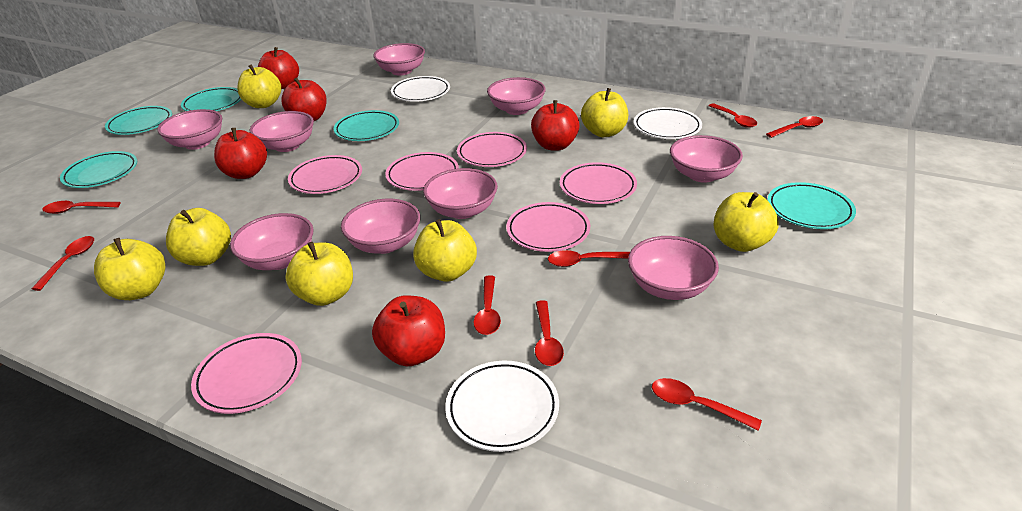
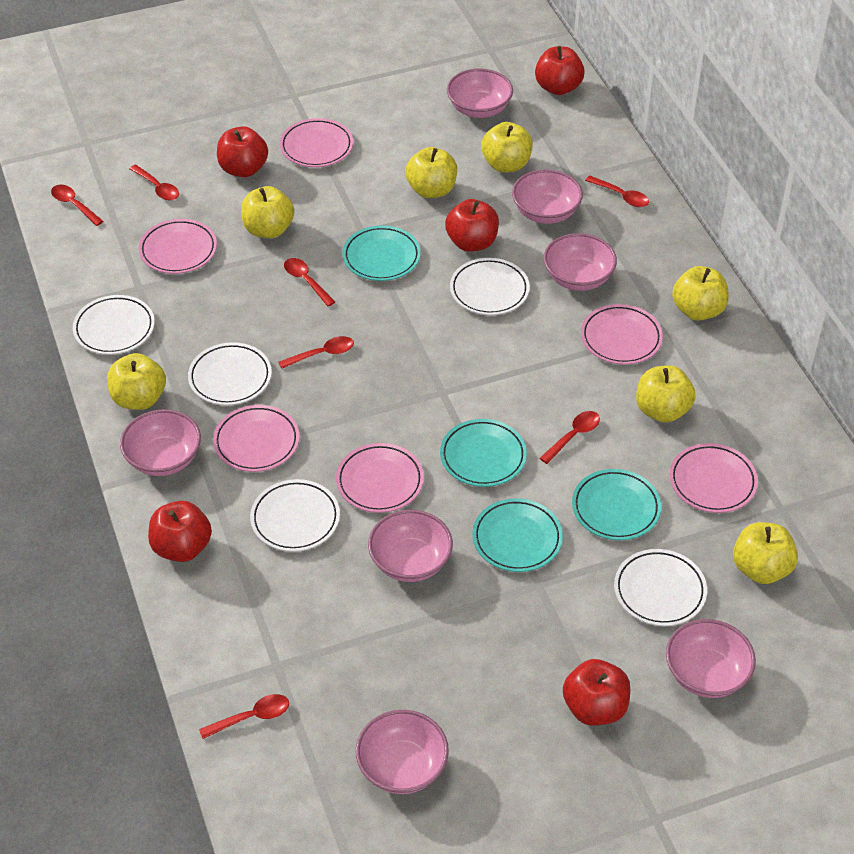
pink bowl: [157,109,222,150] [230,213,314,270] [250,111,314,152] [341,199,421,254] [373,43,425,76] [423,168,498,219] [487,77,546,115] [628,236,719,300] [670,135,743,183] = 9 -> [120,409,201,476] [356,710,449,794] [368,510,453,582] [447,68,513,118] [512,169,583,224] [543,233,617,291] [666,619,756,698] = 7
red spoon: [32,236,94,291] [42,201,121,214] [474,275,501,335] [535,300,564,366] [548,250,630,267] [652,378,762,431] [709,103,757,128] [766,116,823,138] = 8 -> [51,185,103,226] [129,164,179,201] [199,694,289,739] [279,336,354,369] [284,258,335,306] [540,411,600,464] [585,176,649,207] = 7
turquoise plate: [60,151,137,188] [105,106,172,135] [181,87,241,111] [334,110,399,141] [767,182,856,229] = 5 -> [342,225,421,281] [440,419,527,487] [472,498,563,572] [572,469,661,540] = 4
white plate: [391,76,450,102] [445,361,559,452] [634,107,702,139] = 3 -> [73,295,155,355] [188,342,272,405] [250,479,340,552] [450,258,530,315] [614,549,707,626] = 5

